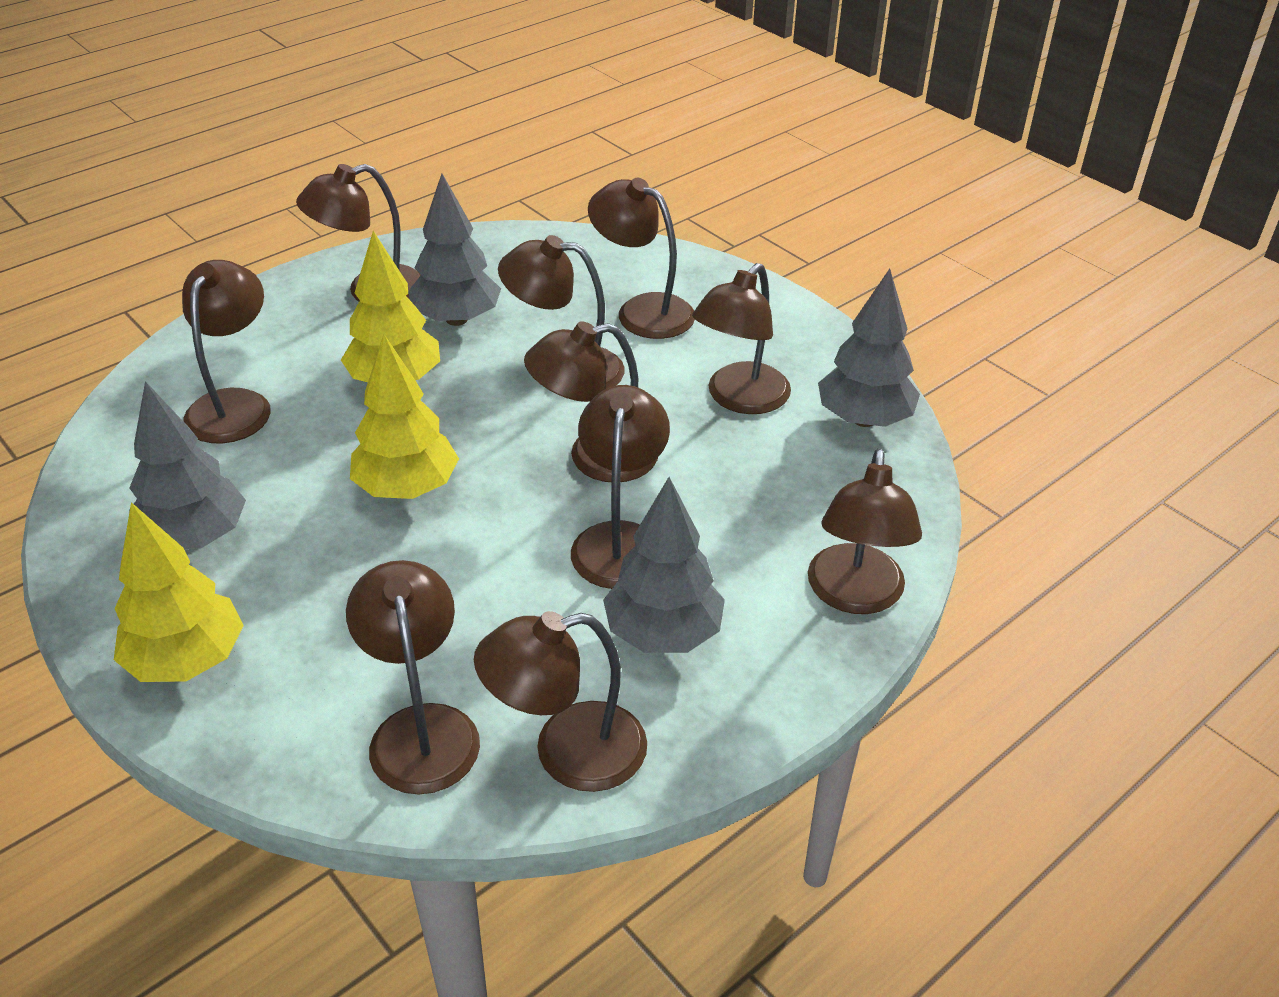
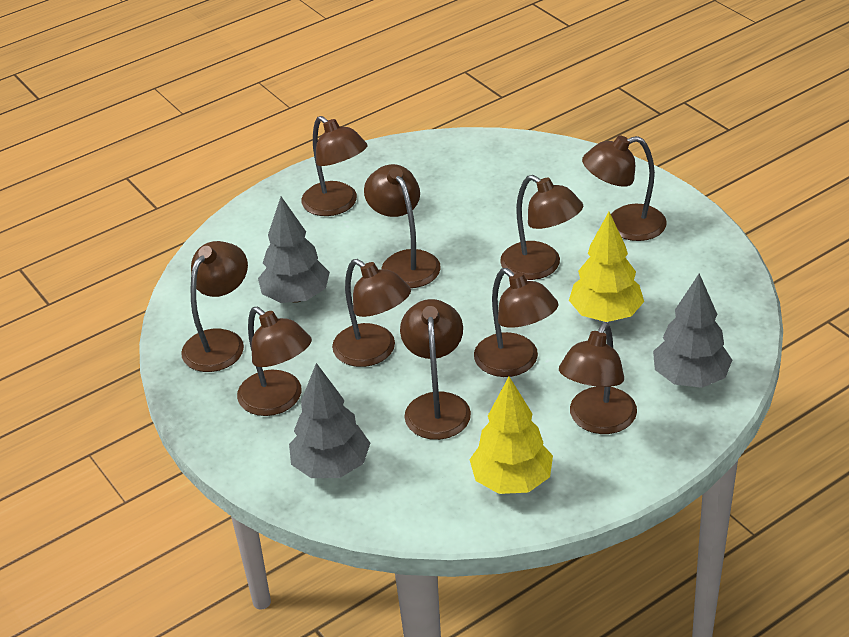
grey tree: [129,381,246,550] [408,174,501,326] [603,477,725,653] [818,269,920,427] = 4 -> [258,197,330,303] [289,363,370,478] [653,274,732,388] = 3
yellow tree: [114,502,244,682] [341,231,440,382] [350,334,459,499] = 3 -> [469,377,553,494] [569,212,644,322] = 2

